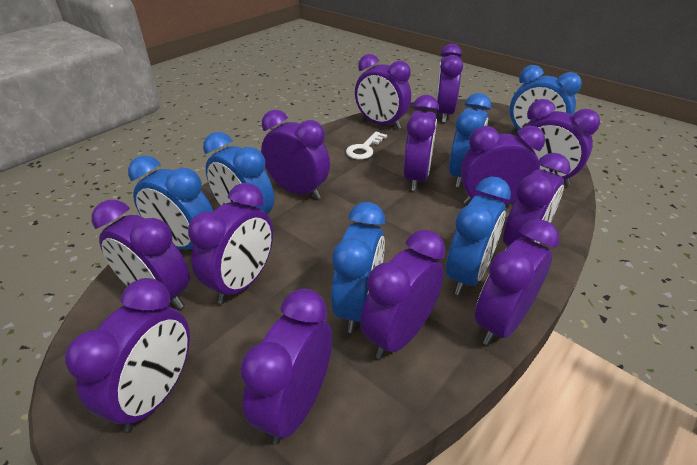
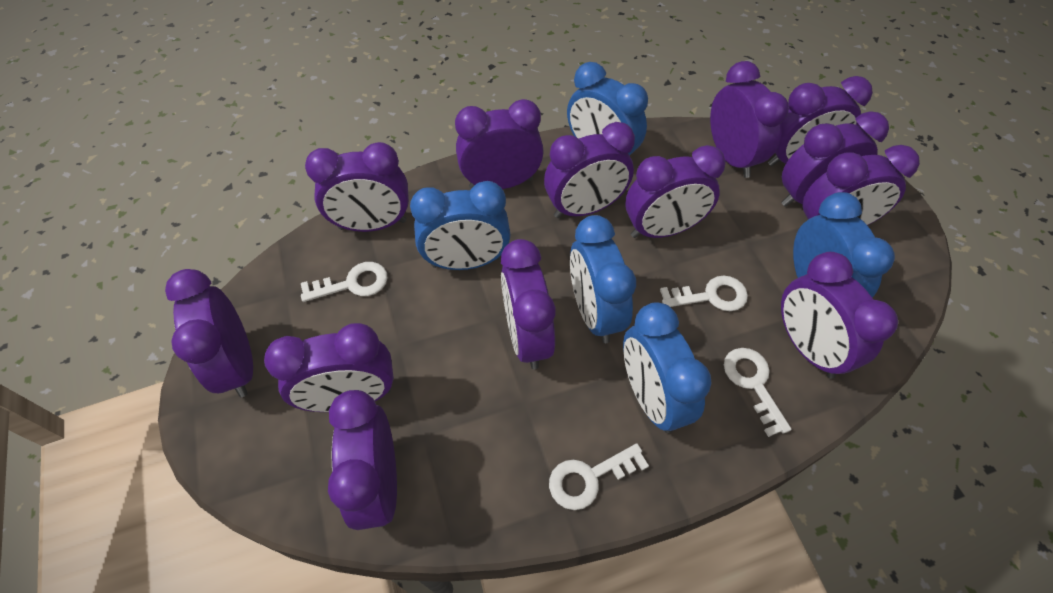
blue clock: [128,156,213,250] [203,132,274,214] [331,202,385,333] [446,177,511,295] [449,93,491,188] [509,65,582,133] = 6 -> [410,181,511,270] [567,62,648,156] [570,215,636,343] [623,302,711,433] [793,192,895,298] = 5
white key: [346,131,387,160] = 1 -> [301,262,388,302] [549,443,649,510] [660,276,748,311] [724,348,792,437] = 4

